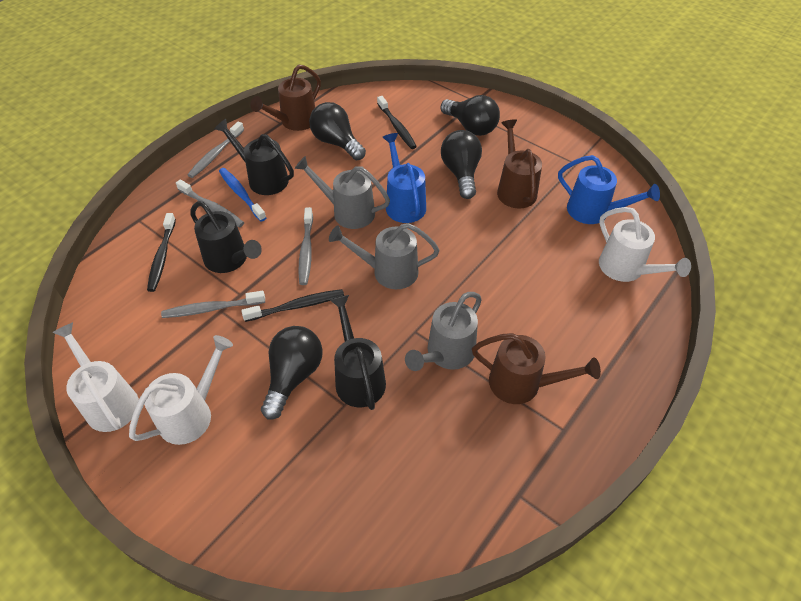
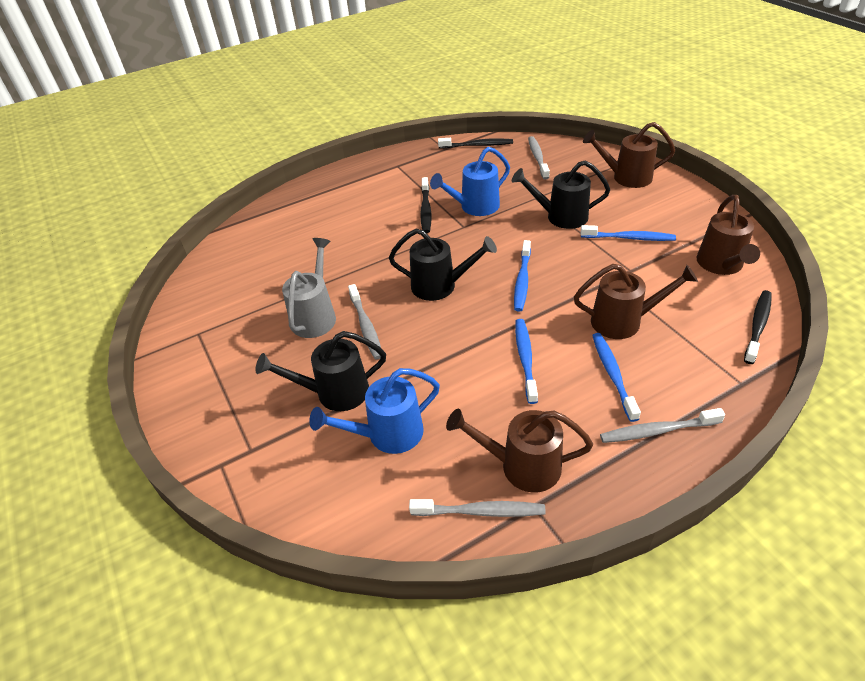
black light bulb: [261,326,323,420] [309,102,366,160] [440,95,500,136] [441,130,482,199] = 4 -> none = 0
blue toothbrush: [219,168,266,222] = 1 -> [514,240,531,312] [515,319,538,404] [581,225,676,241] [592,333,641,422] = 4
brown watering can: [250,64,321,131] [472,333,601,404] [497,119,542,208] = 3 -> [446,409,593,493] [574,264,698,339] [583,122,675,188] [697,195,760,275] = 4
grey watering can: [294,156,390,229] [329,223,439,289] [405,292,482,371] = 3 -> [282,238,336,338] = 1
white watering can: [52,322,139,432] [129,335,233,445] [599,207,691,282] = 3 -> none = 0

